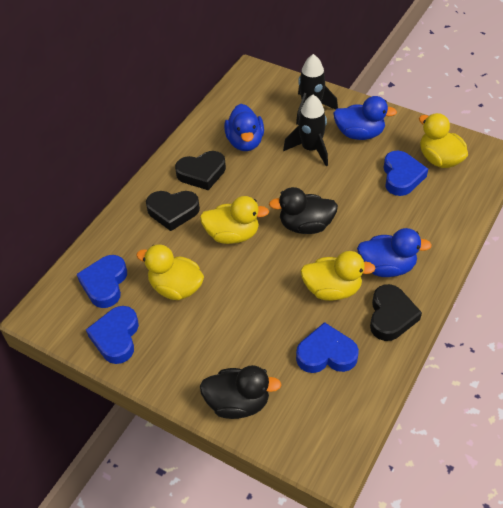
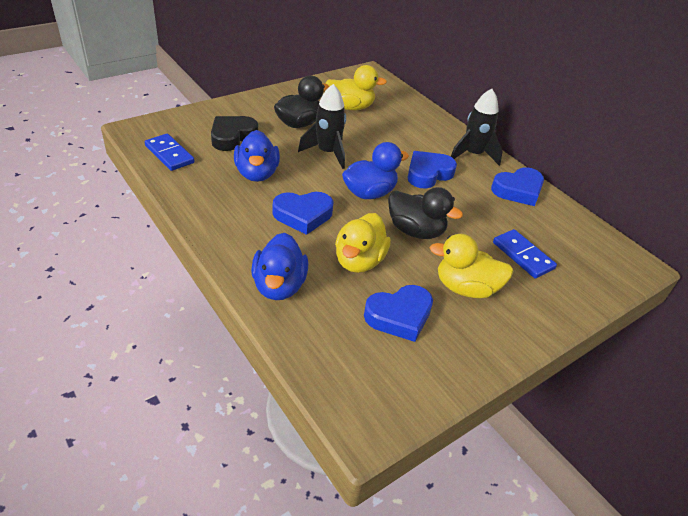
black heart: [146,191,200,231] [175,151,226,190] [370,284,422,341] = 3 -> [211,116,258,151] = 1
blue domino: none = 0 -> [145,134,195,171] [493,229,557,279] = 2
yellow duck: [136,244,204,300] [200,196,269,244] [300,251,376,301] [419,113,468,168] = 4 -> [326,65,387,111] [335,213,391,273] [429,234,514,298] = 3

